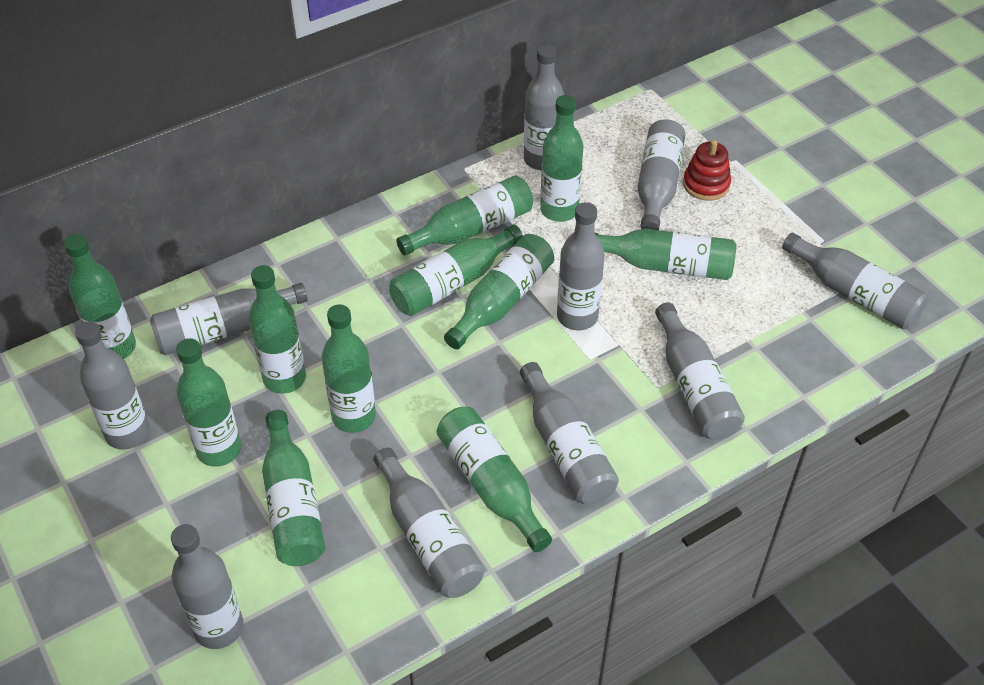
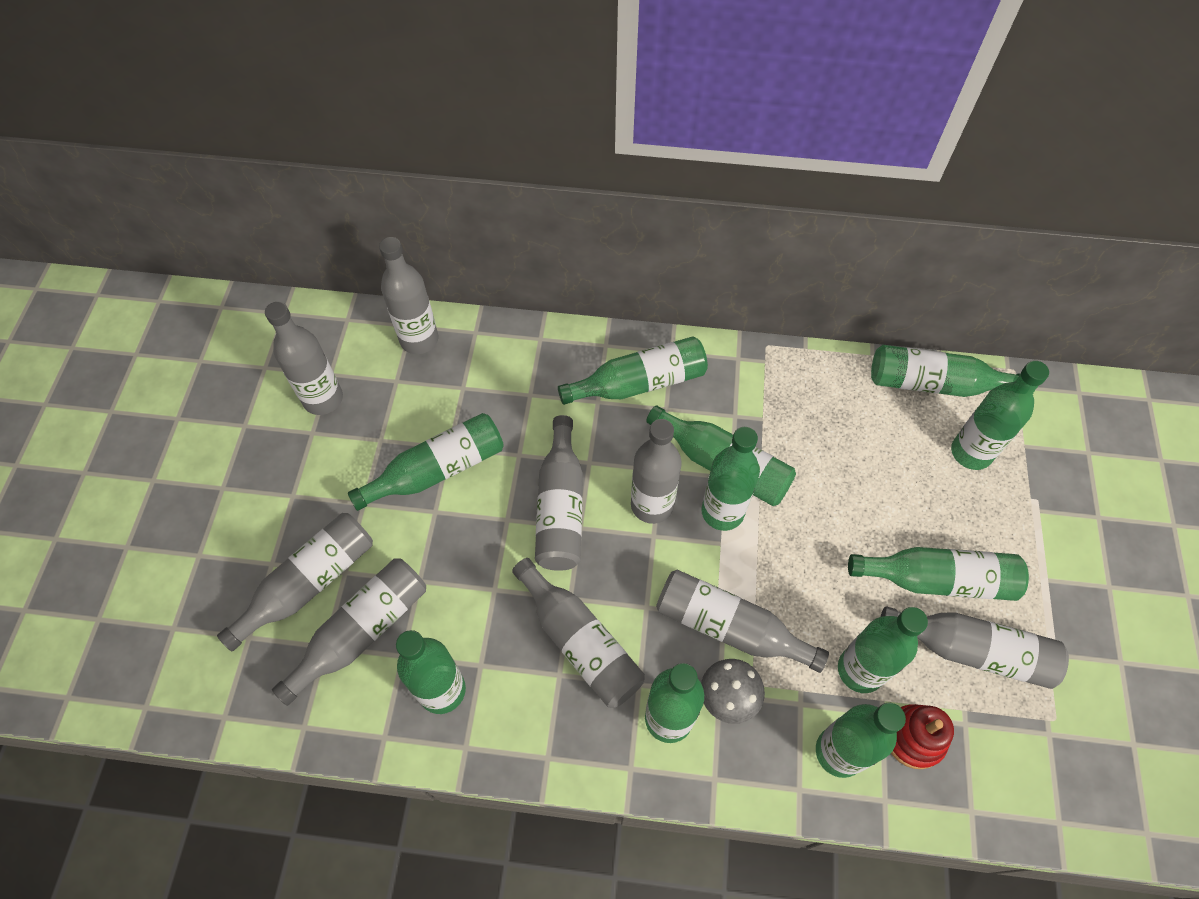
grey bottle: [75,321,150,450] [150,283,308,355] [171,524,244,649] [374,448,485,598] [520,362,619,505] [524,45,564,170] [557,202,605,330] [638,119,686,230] [655,302,745,440] [782,233,928,329] = 10 -> [217,513,373,651] [265,302,343,415] [272,558,426,706] [379,237,438,354] [512,558,645,708] [535,415,583,571] [631,419,682,524] [656,570,829,673] [881,606,1069,689] = 9
grey mushroom: none = 0 -> [701,659,765,724] = 1

